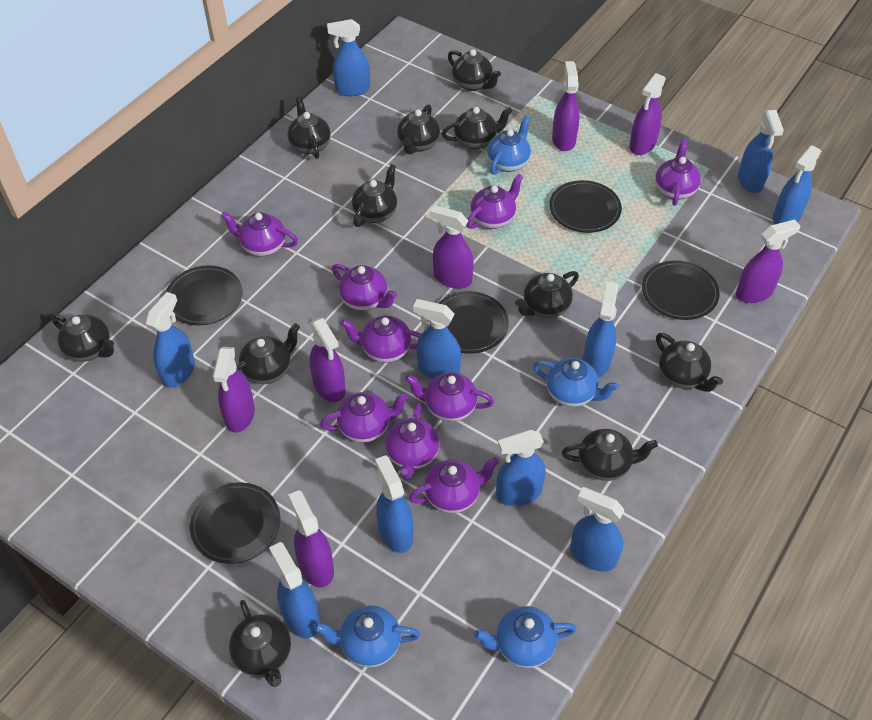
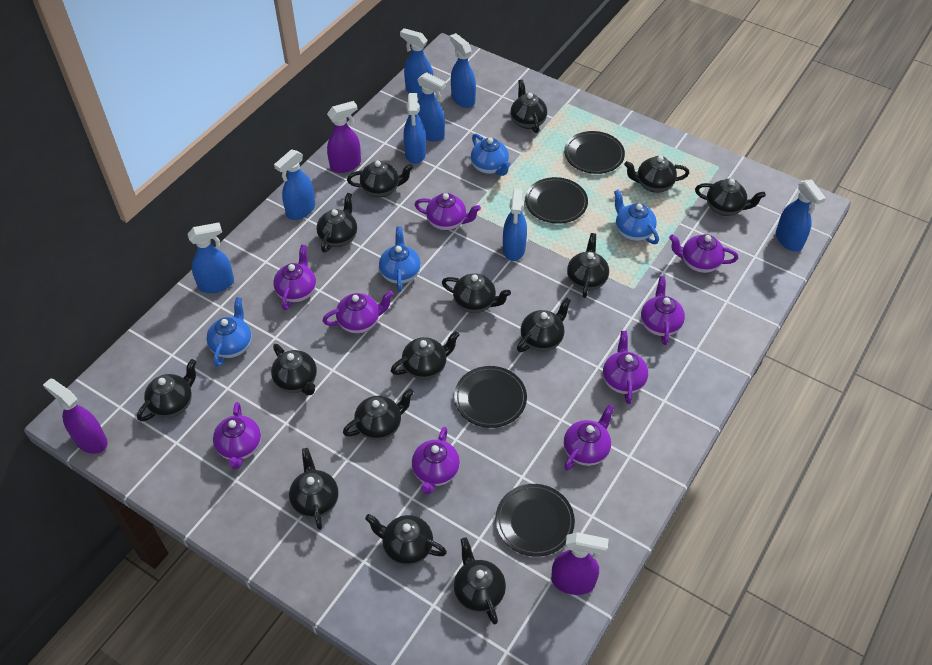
black plate: [166,265,243,325] [190,482,280,564] [439,291,509,354] [549,180,622,233] [642,260,720,320] = 5 -> [454,366,527,428] [496,484,575,557] [525,177,588,224] [564,131,625,174] = 4
black teapot: [51,315,114,362] [229,600,291,687] [236,323,300,384] [287,97,331,159] [352,164,397,227] [397,104,440,154] [442,107,513,149] [448,49,501,91] [515,271,579,318] [562,429,658,481] [656,333,723,392] = 11 -> [137,359,196,421] [271,344,317,395] [289,448,339,530] [317,193,357,253] [343,388,414,440] [347,160,413,197] [365,514,447,565] [391,331,460,380] [442,273,511,313] [454,537,506,624] [510,80,547,133] [517,298,571,352] [567,233,609,298] [624,156,689,193] [695,179,766,216] = 15
blue spray bottle: [146,292,195,388] [269,542,320,638] [327,19,370,96] [375,455,413,553] [413,299,461,379] [496,430,546,506] [570,487,625,572] [583,281,618,378] [738,110,784,193] [773,145,821,224] = 10 -> [188,223,234,293] [274,149,315,220] [400,28,434,98] [404,93,426,164] [417,72,446,142] [450,33,476,108] [503,189,527,261] [776,179,826,252] = 8
purple spray bottle: [213,347,255,433] [288,490,334,587] [310,317,346,402] [430,205,474,289] [552,61,580,151] [629,73,666,155] [736,219,800,303] = 7 -> [43,378,108,454] [327,101,361,173] [551,532,609,595] = 3

